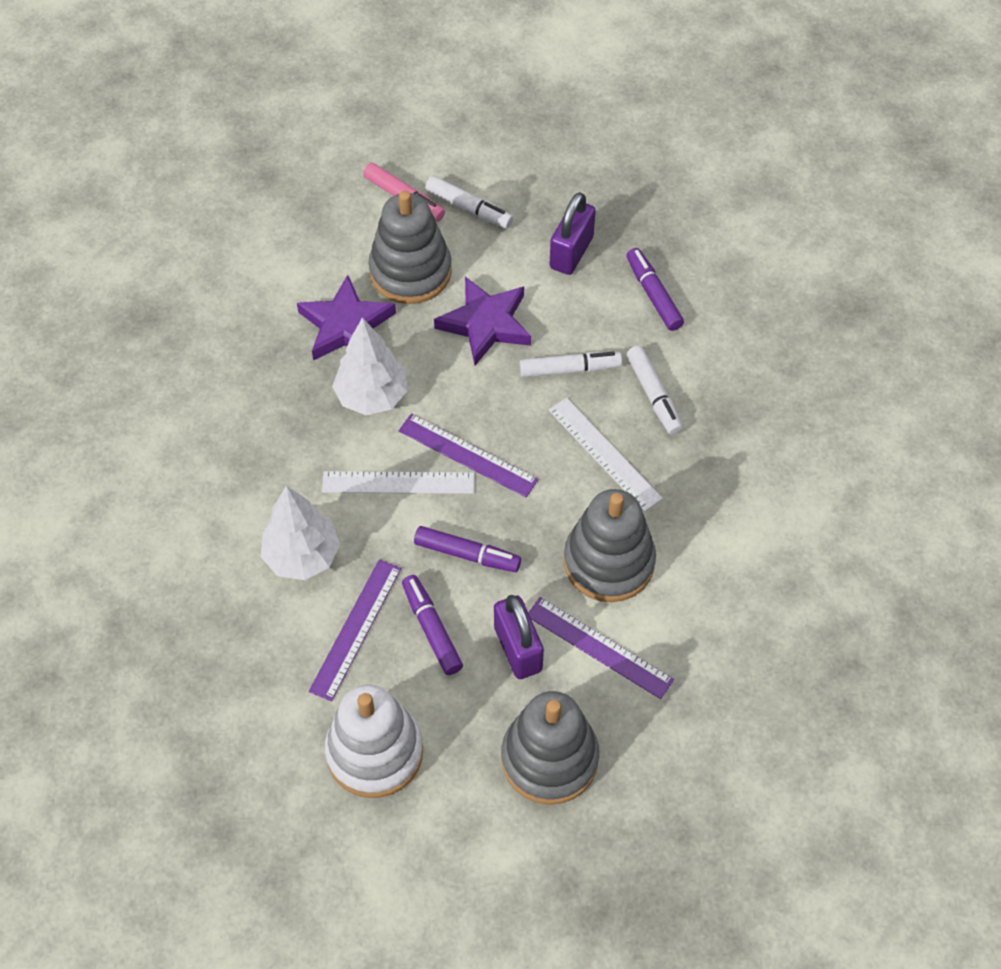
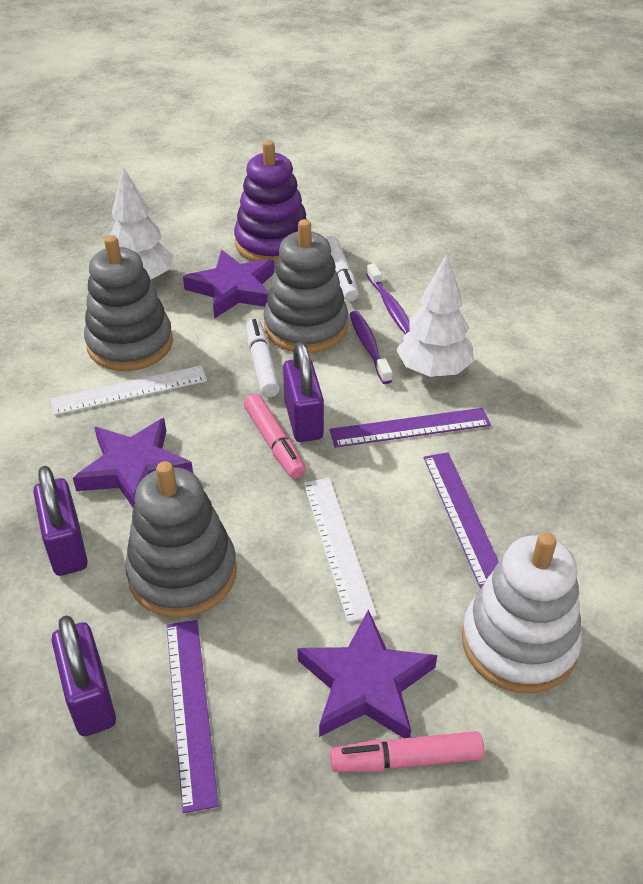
pink marker: [363,163,445,222] = 1 -> [244,393,306,479] [330,731,484,772] = 2
purple marker: [402,575,463,675] [414,526,521,572] [626,248,684,331] = 3 -> none = 0
purple padlock: [494,595,544,679] [550,192,596,275] = 2 -> [33,466,88,576] [52,615,116,736] [283,342,324,442] = 3
purple stacking toy: none = 0 -> [234,140,306,264] = 1
purple star: [297,275,396,361] [434,277,531,366] = 2 -> [73,418,193,508] [183,250,275,319] [298,609,437,738] = 3
purple toothbrush: none = 0 -> [350,311,392,384] [366,264,410,334] = 2
white marker: [425,176,513,229] [519,352,622,378] [626,346,683,435] = 3 -> [246,319,280,397] [326,236,359,301] = 2

